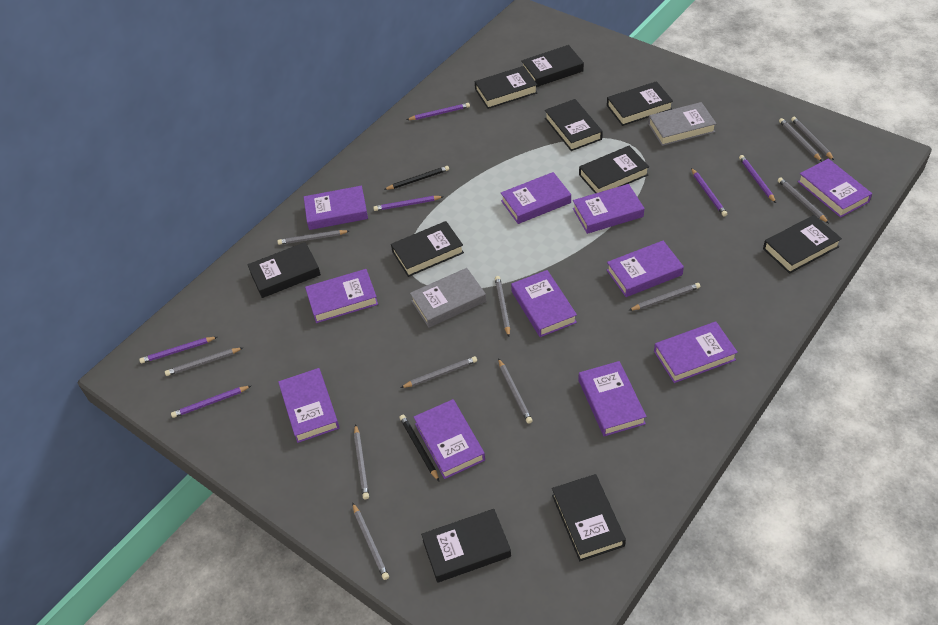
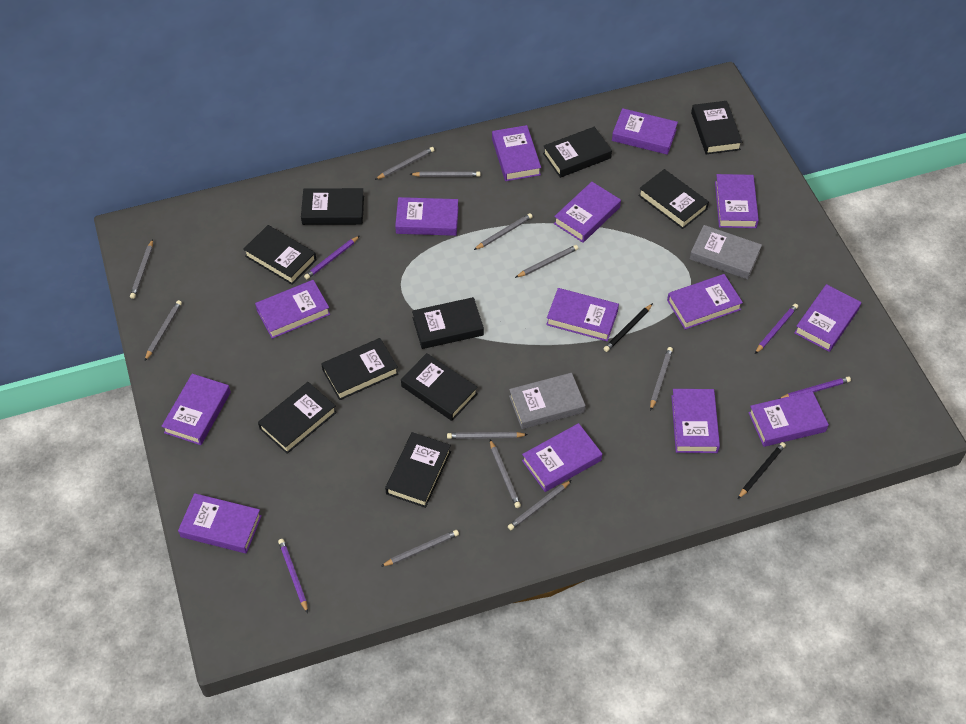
purple book: [278,368,340,443] [304,186,368,230] [305,269,378,323] [414,399,485,479] [501,172,571,224] [511,270,577,337] [573,184,645,234] [579,361,647,436] [607,241,684,297] [654,321,738,383] [798,159,872,218] = 11 -> [161,374,231,445] [178,493,262,553] [255,280,330,339] [395,197,458,236] [492,125,541,181] [522,423,602,492] [546,288,619,341] [554,182,621,243] [612,108,678,155] [667,274,743,330] [671,389,720,453] [715,174,759,228] [748,391,829,447] [794,284,861,352] = 14
purple pencil: [139,337,217,364] [171,386,251,418] [373,196,444,211] [406,103,470,120] [691,168,727,217] [739,155,776,203] = 6 -> [278,539,308,613] [304,236,359,279] [755,304,798,354] [779,376,851,399] = 4

